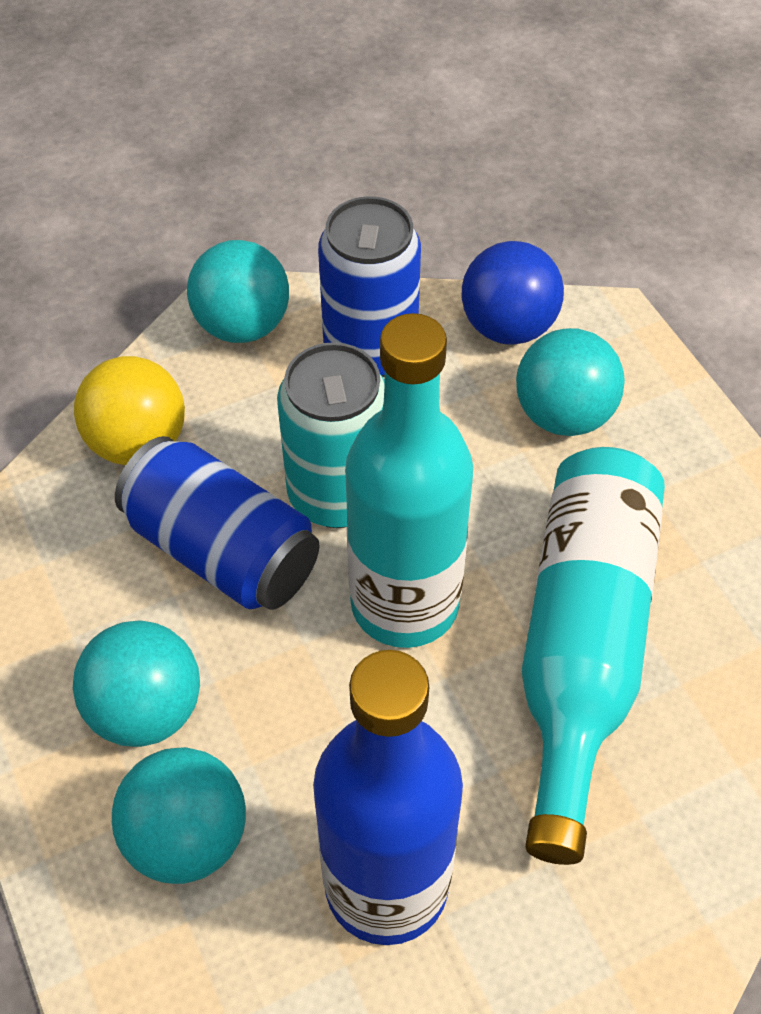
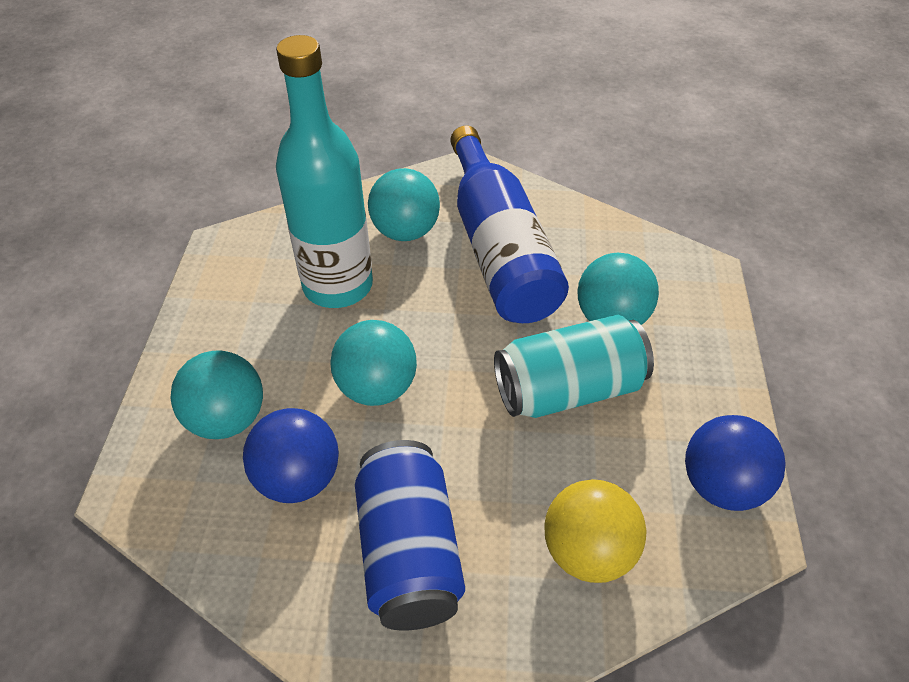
blue ball: [462,241,564,345] = 1 -> [243,408,339,503] [685,415,786,511] = 2
blue can: [115,436,320,610] [318,196,421,377] = 2 -> [355,440,465,631] = 1
turquoise bottle: [345,313,473,648] [521,447,665,865] = 2 -> [276,35,373,308] = 1

